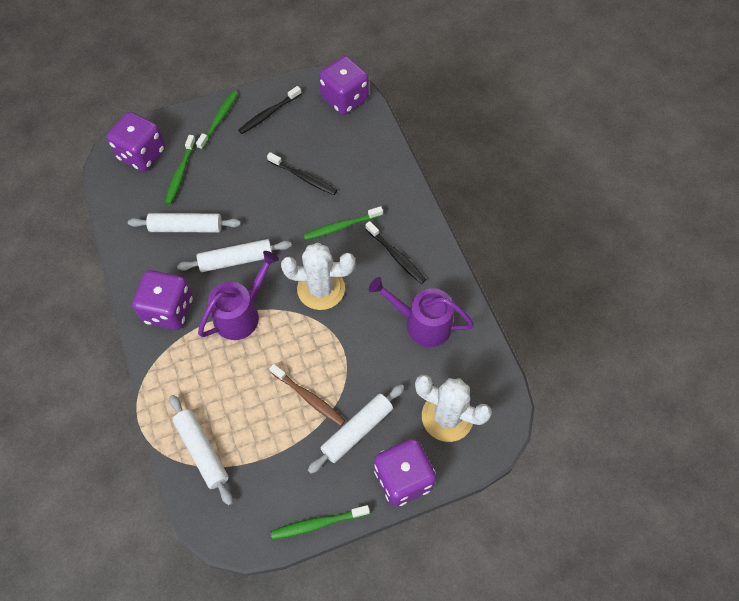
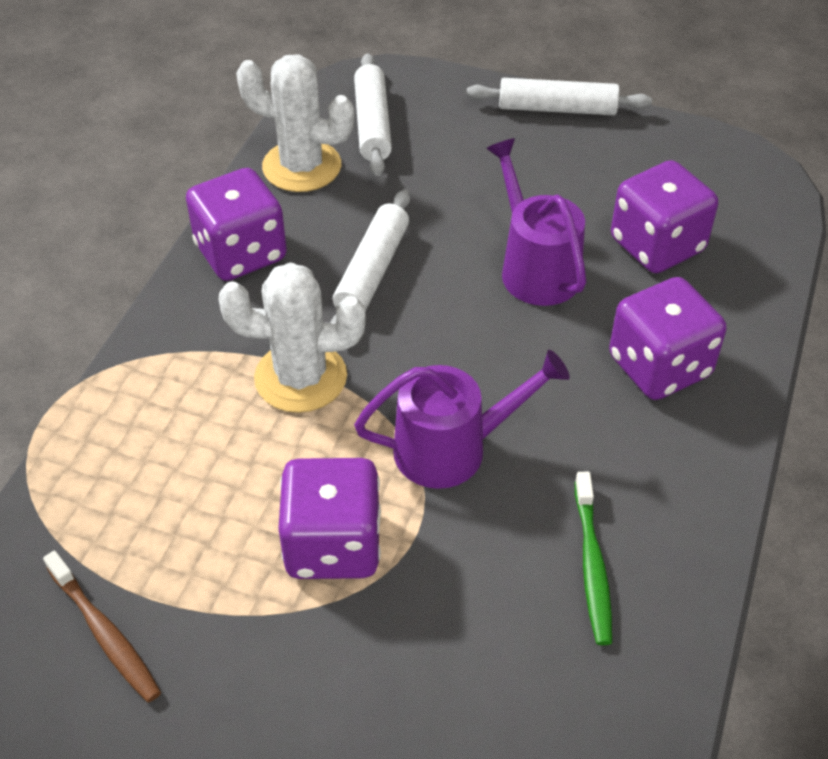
black toothbrush: [238,86,301,134] [267,152,337,195] [365,221,426,284] = 3 -> none = 0
green toothbrush: [165,135,196,205] [196,91,238,150] [271,505,370,540] [303,206,383,240] = 4 -> [575,472,612,645] = 1
white rolling pin: [128,213,241,232] [169,395,233,505] [177,239,292,272] [308,384,404,474] = 4 -> [330,189,410,323] [354,53,392,176] [467,78,652,115] = 3

